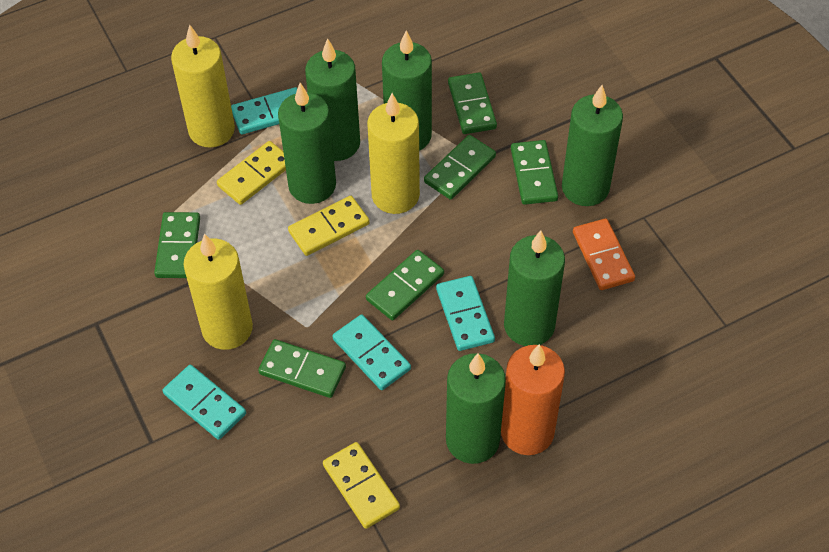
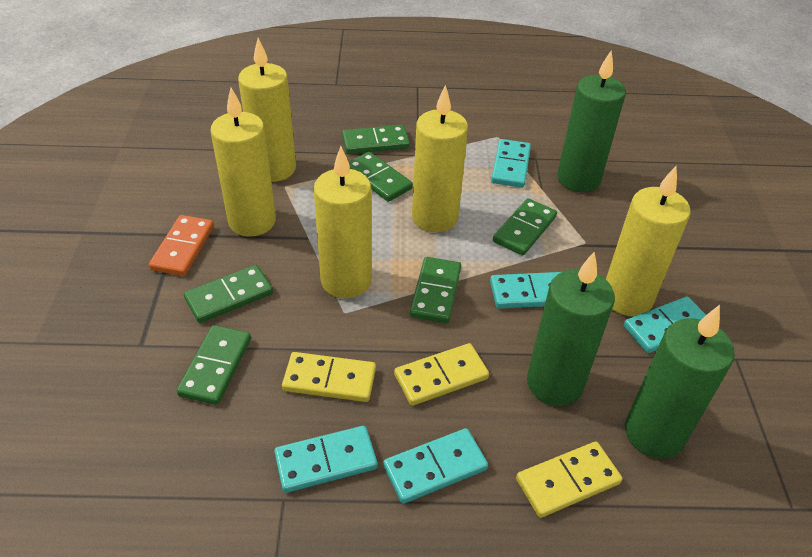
green candle: [278,83,336,204] [305,38,360,161] [382,30,432,151] [446,353,506,464] [504,230,565,346] [562,85,623,206] = 6 -> [527,251,615,406] [557,50,626,192] [625,305,735,459] = 3
orange candle: [501,344,565,455] = 1 -> none = 0
turquoise domino: [163,365,246,440] [231,87,297,134] [333,314,411,390] [436,276,495,351] = 4 -> [274,426,378,493] [383,428,488,504] [490,272,561,309] [491,139,531,188] [624,297,706,353] = 5
yellow candle: [171,24,235,148] [184,234,253,350] [367,93,420,214] = 3 -> [210,88,276,237] [238,38,296,182] [314,146,372,298] [412,85,468,232] [606,166,691,316] = 5

